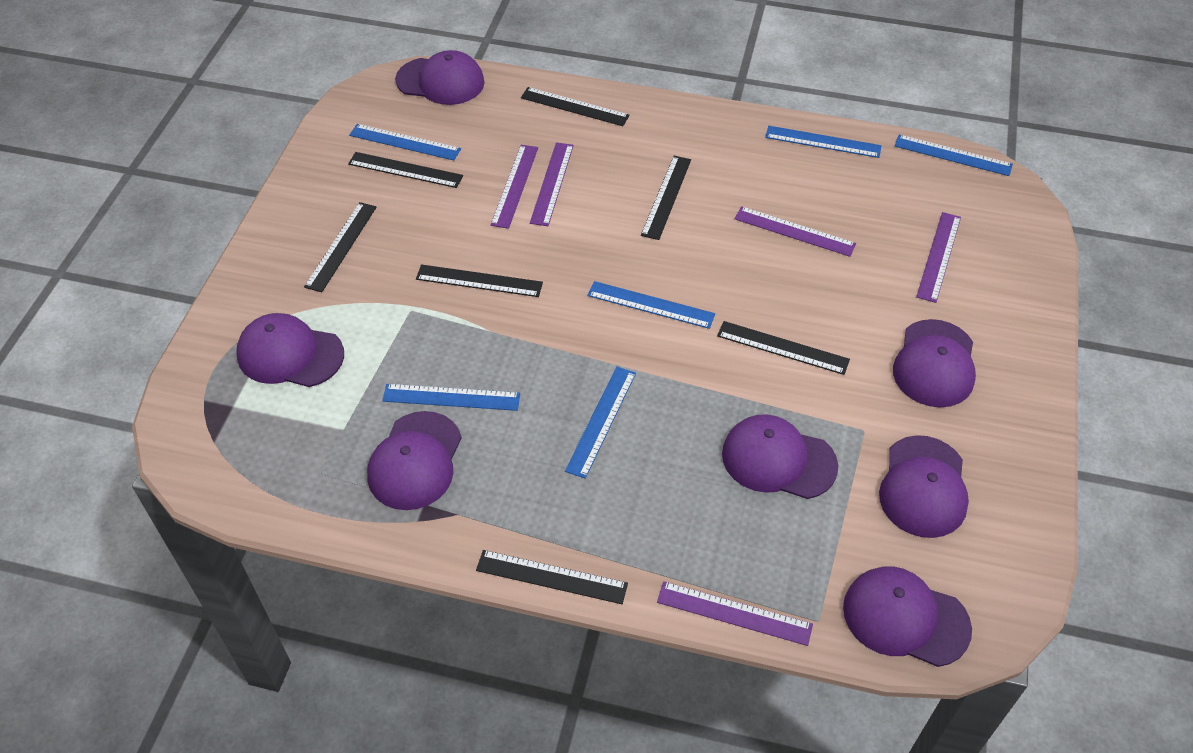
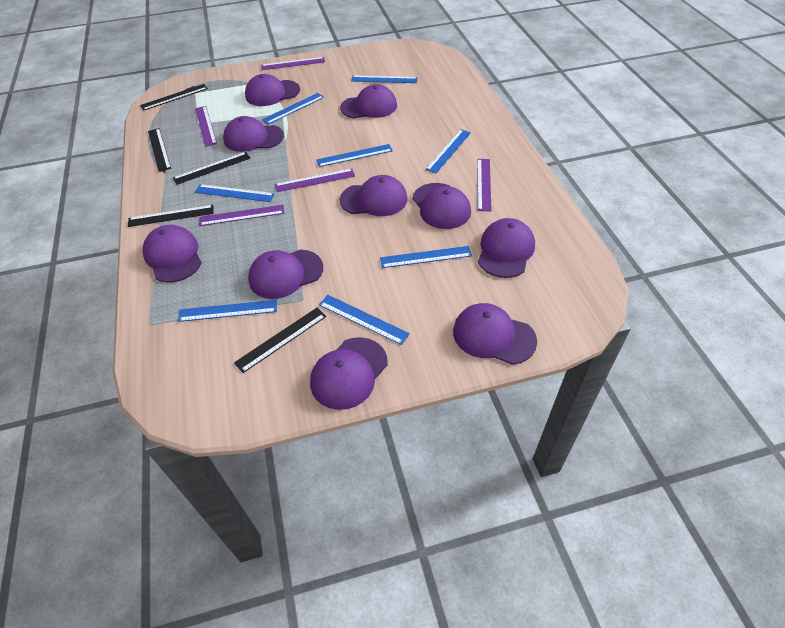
black ruler: [304,202,377,292] [348,152,463,188] [416,264,543,297] [476,550,628,604] [521,87,630,126] [641,156,691,240] [717,321,850,375] = 7 -> [128,205,214,227] [140,84,208,111] [148,128,171,172] [173,152,250,185] [234,308,326,373] = 5
blue ruler: [349,124,461,161] [382,384,520,411] [565,367,636,479] [587,281,715,329] [765,126,882,158] [895,134,1013,176] = 6 -> [178,300,277,322] [195,184,275,202] [262,93,324,125] [316,144,393,167] [319,295,410,345] [351,75,418,83] [380,246,472,268] [426,129,471,174] = 8
purple cap: [236,313,344,387] [367,411,462,510] [395,50,485,105] [722,414,838,499] [843,566,972,667] [879,435,969,538] [893,319,976,407] = 7 -> [142,225,202,283] [223,116,284,152] [245,74,300,106] [248,250,323,299] [310,337,387,410] [340,84,397,118] [340,175,408,216] [412,183,471,229] [453,303,537,365] [478,218,535,278] = 10

